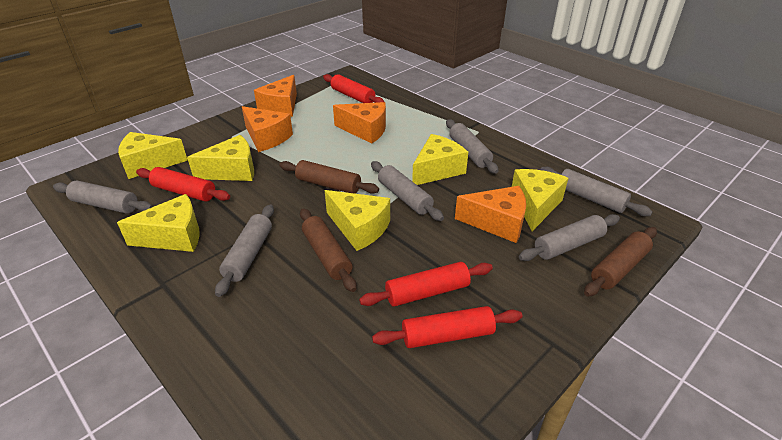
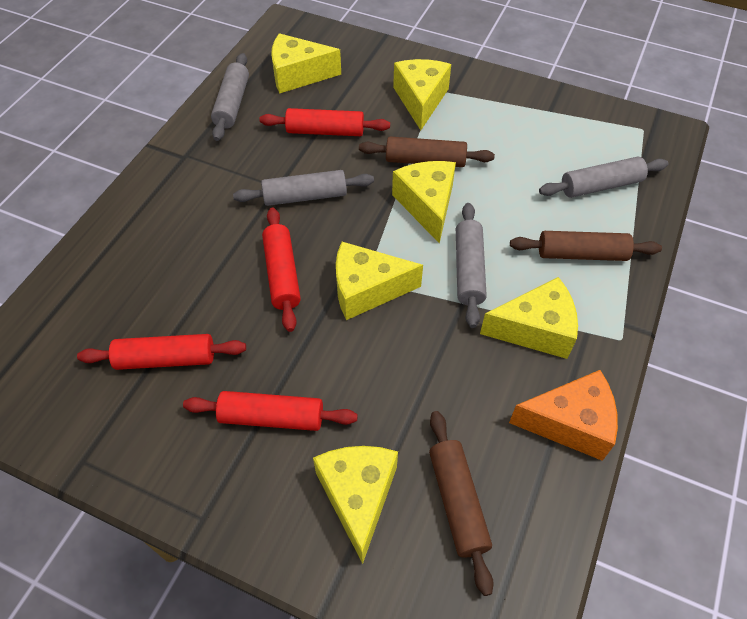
grey rolling pin: [53,181,153,214] [215,205,274,297] [371,161,444,221] [446,119,499,174] [519,214,620,261] [540,167,653,216] = 6 -> [211,53,249,141] [233,170,374,206] [456,203,487,328] [539,157,668,198] = 4
orange cheese: [242,106,293,152] [254,75,297,117] [333,102,386,144] [455,186,526,243] = 4 -> [509,370,618,461] = 1

